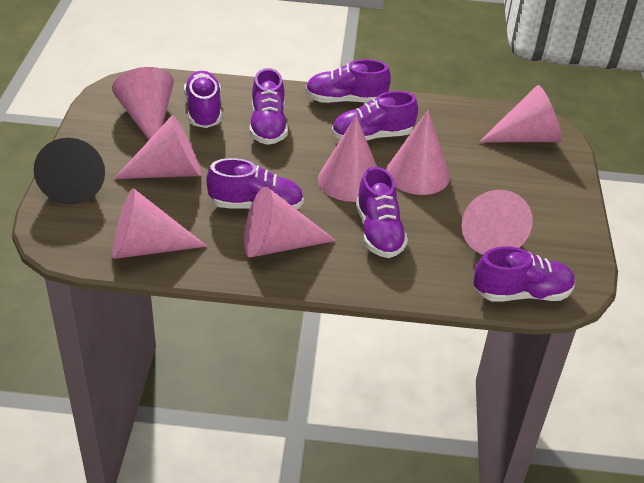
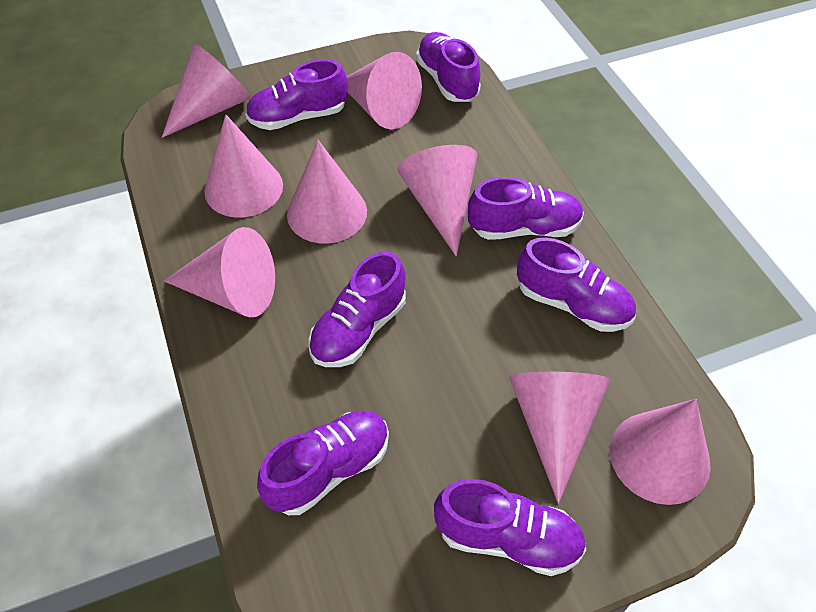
black cone: [34,138,105,205] = 1 -> none = 0

